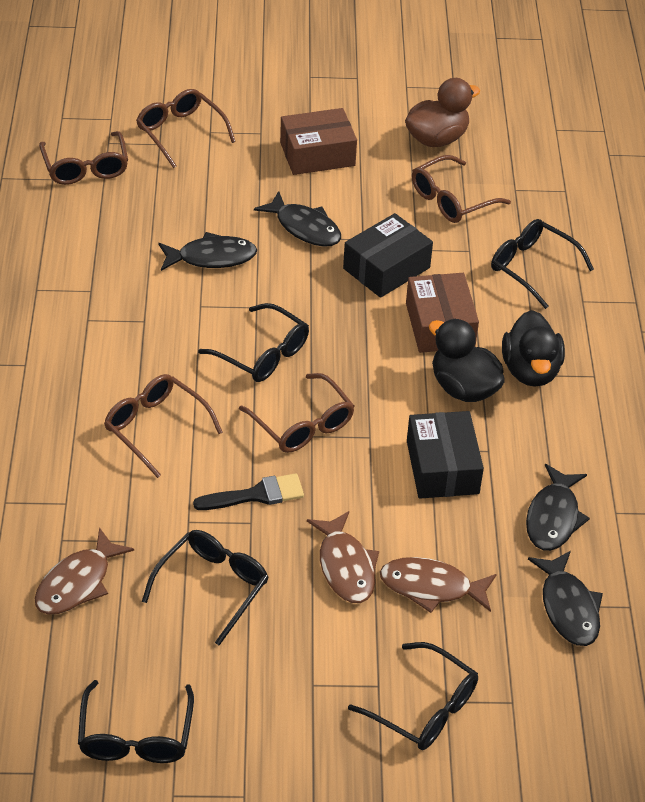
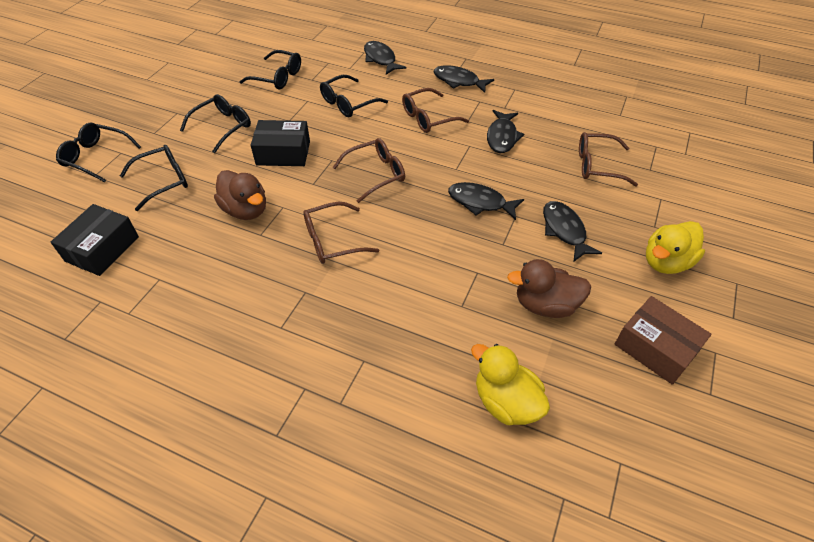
black brush: [193,473,304,510] = 1 -> none = 0
black duck: [429,319,505,402] [502,310,565,387] = 2 -> none = 0
black fish: [158,232,257,271] [254,191,341,247] [526,464,590,551] [528,551,603,646] = 4 -> [364,41,407,75] [434,65,494,93] [448,182,524,220] [487,110,524,153] [543,201,602,262] = 5
brown box: [280,108,357,175] [406,273,479,353] = 2 -> [615,296,711,385] = 1
brown duck: [405,78,480,147] = 1 -> [214,170,266,220] [507,259,591,318] = 2
brown fish: [35,527,134,615] [307,511,379,603] [380,557,497,613] = 3 -> none = 0
brown glasses: [39,131,128,185] [104,374,223,478] [136,89,236,168] [239,373,354,453] [412,155,511,223] = 5 -> [303,202,379,264] [332,138,405,203] [402,88,469,133] [579,132,638,187] = 4
yellow duck: none = 0 -> [471,344,550,425] [646,221,705,274] = 2

